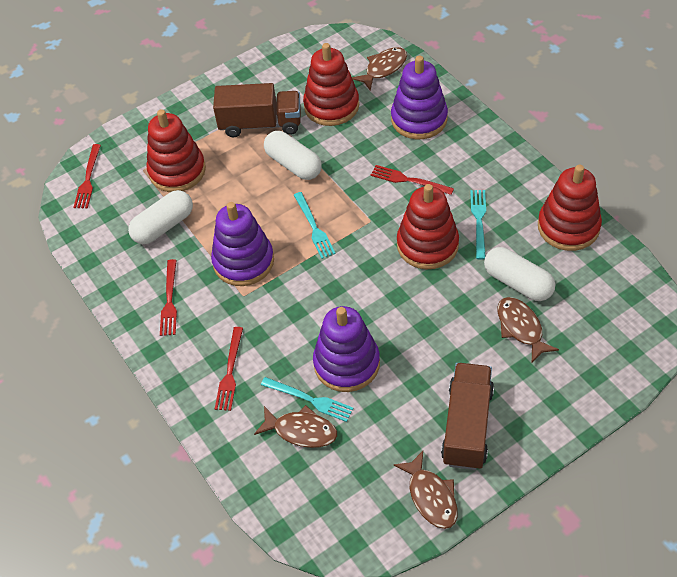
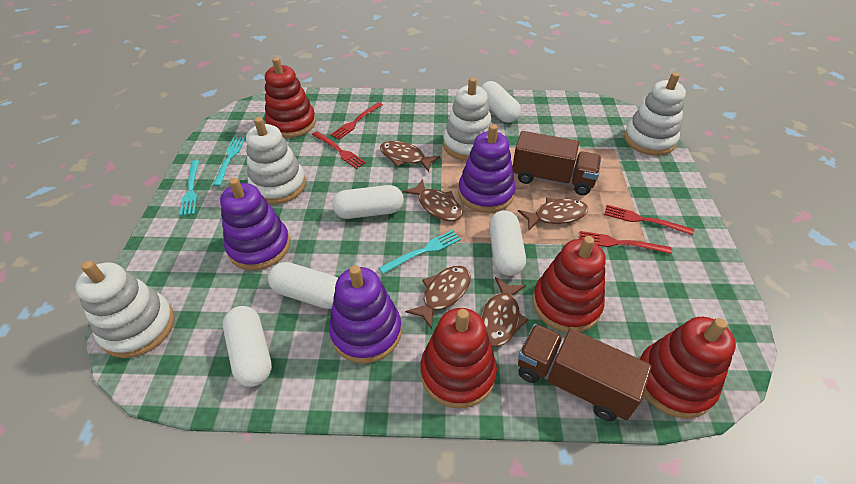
brown fish: [254,405,337,448] [352,47,407,91] [393,451,458,529] [497,297,559,363] = 4 -> [380,141,441,172] [403,179,463,221] [405,265,471,329] [481,277,528,347] [518,198,588,230] = 5
white capsule: [128,190,193,244] [264,131,322,180] [484,247,555,301] = 3 -> [223,306,272,387] [268,262,338,309] [332,185,404,219] [481,81,521,123] [489,210,526,276] = 5
white stacking toy: none = 0 -> [75,261,175,358] [246,117,306,204] [443,77,492,161] [624,72,686,156] = 4

